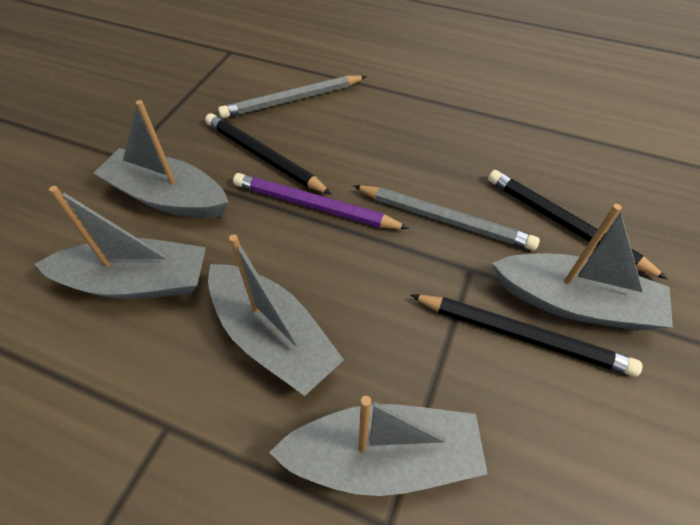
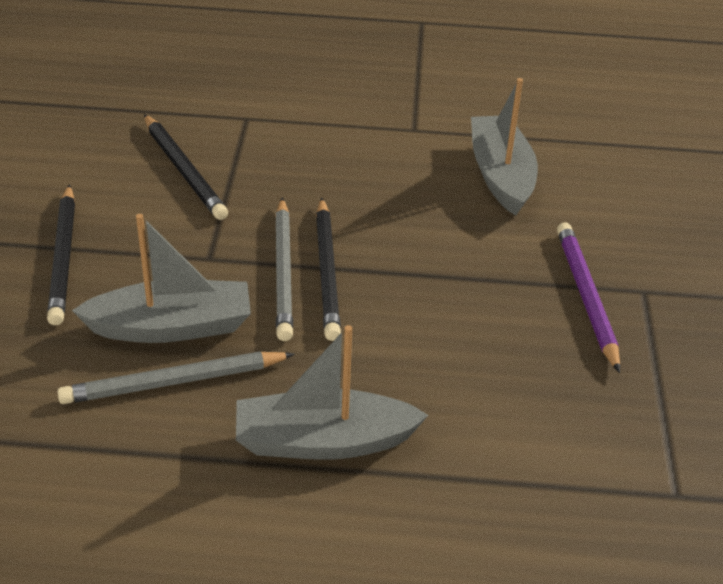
grey boat: [35,186,206,299] [94,100,229,218] [208,234,344,396] [269,396,487,496] [492,204,673,330] = 5 -> [72,214,251,343] [236,325,428,460] [471,78,538,216] = 3

